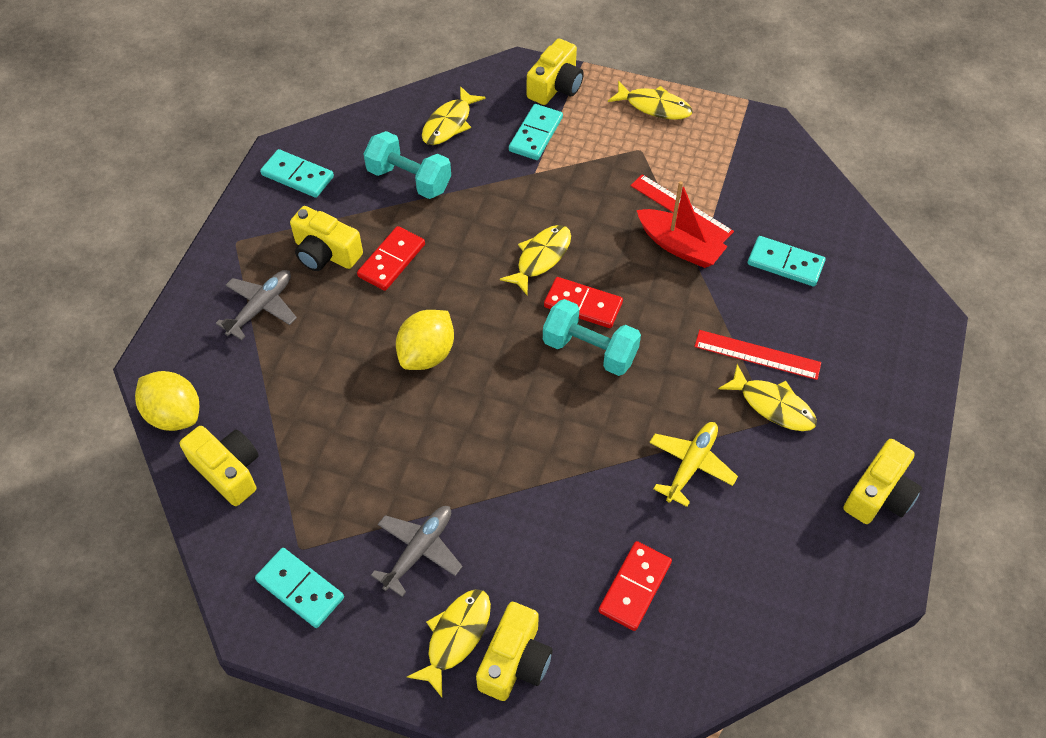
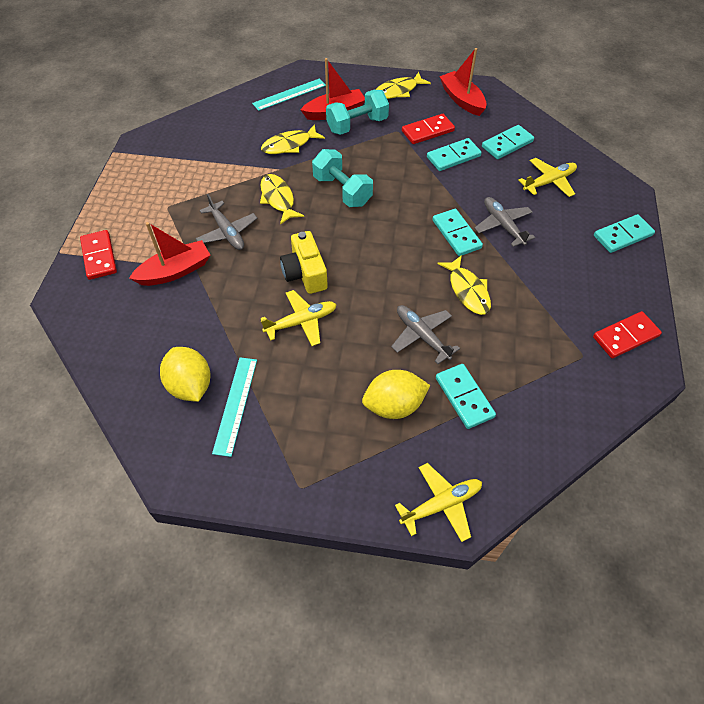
grey plane: [216,270,297,340] [371,506,463,597] = 2 -> [195,194,257,250] [391,305,460,364] [475,197,535,247] = 3
red boat: [637,181,728,268] = 1 -> [129,222,210,286] [301,58,365,120] [439,48,486,116] = 3
red ruler: [630,174,734,243] [694,330,821,380] = 2 -> none = 0
turquoise domino: [255,548,344,628] [260,149,334,198] [509,104,563,160] [748,236,825,286] = 4 -> [427,138,482,171] [432,209,483,256] [436,364,496,429] [482,125,534,159] [594,214,655,253] = 5
turquoise ruler: none = 0 -> [212,357,257,457] [252,78,326,111] = 2
yellow camera: [180,426,259,506] [290,206,363,271] [476,602,553,701] [527,38,584,105] [844,439,922,524] = 5 -> [280,231,328,294] = 1
yellow fish: [407,589,491,697] [422,86,486,145] [500,225,571,295] [608,81,692,120] [718,364,817,431] = 5 -> [260,174,304,224] [261,124,325,154] [376,72,431,99] [437,255,491,315] = 4
yellow plane: [649,422,738,507] = 1 -> [261,290,337,346] [395,463,482,542] [518,158,577,197] = 3

